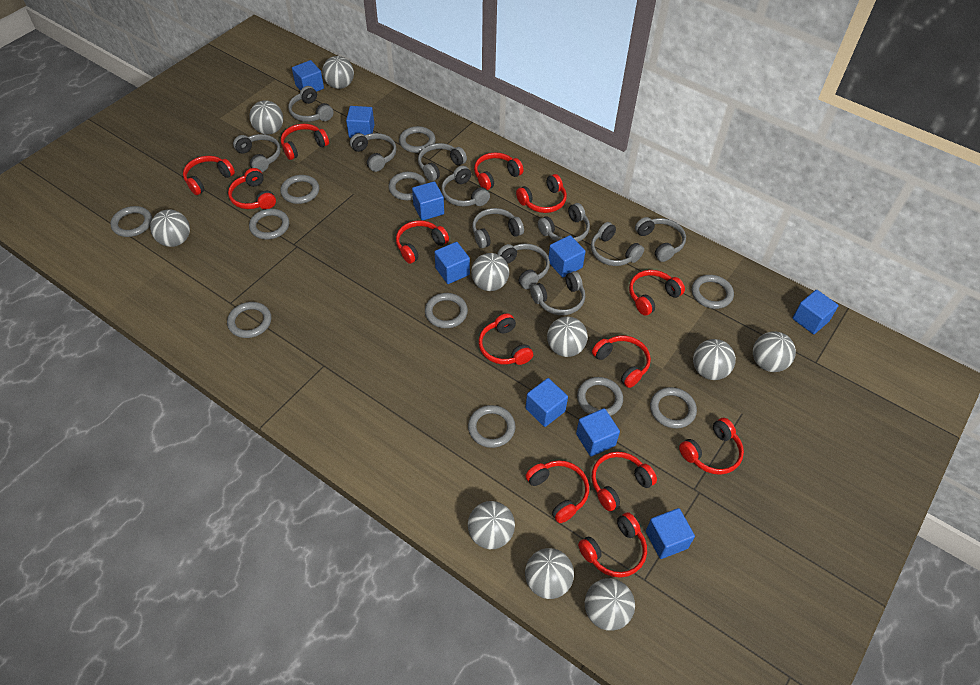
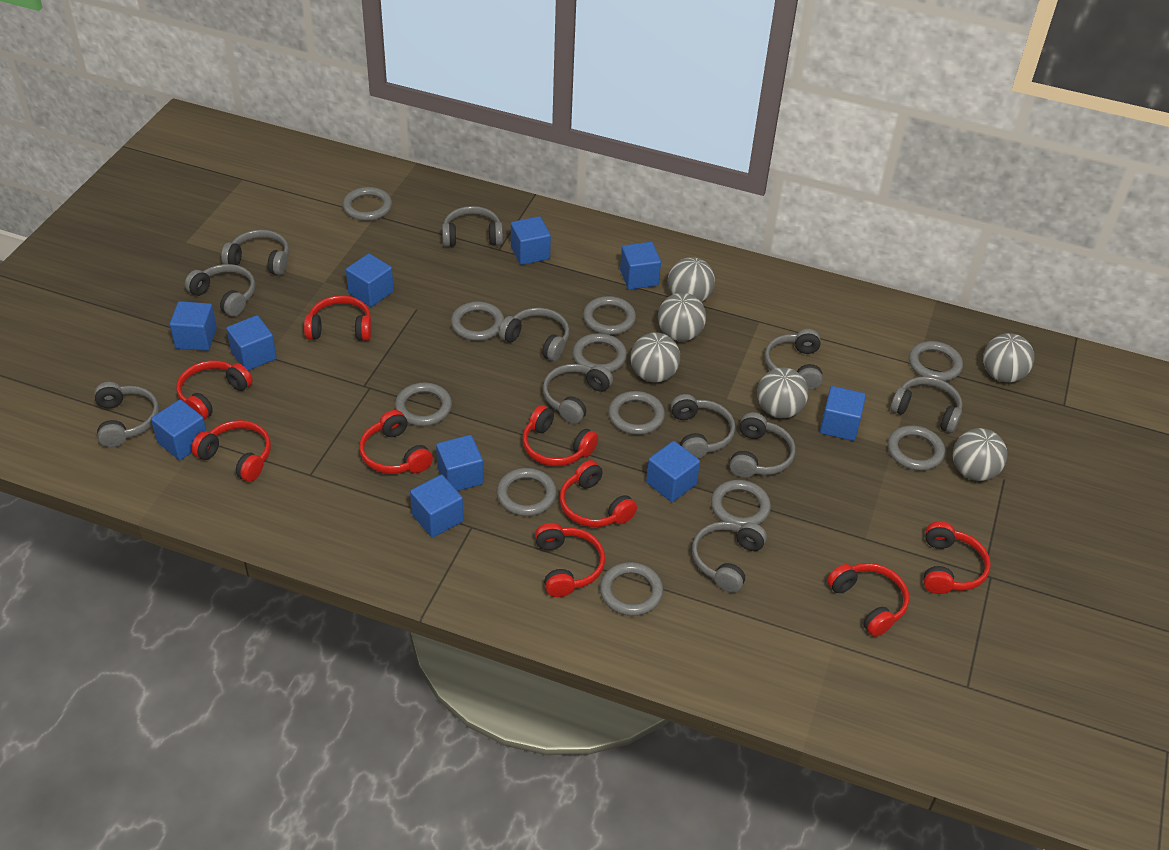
blue cube: [292,60,324,92] [346,106,374,138] [412,181,444,221] [435,242,470,284] [525,378,568,427] [548,235,585,277] [576,408,620,457] [646,508,695,559] [792,290,839,334] = 9 -> [151,400,206,460] [170,301,217,351] [226,315,277,371] [346,253,394,307] [410,474,464,538] [436,435,484,491] [511,216,551,265] [620,242,661,290] [646,441,700,502] [820,386,866,441] = 10
grey ball: [150,209,190,247] [249,100,283,135] [322,56,354,89] [468,501,515,549] [471,253,509,291] [525,548,574,599] [547,317,588,357] [585,578,635,631] [693,339,736,380] [753,331,796,372] = 10 -> [631,332,680,383] [658,293,706,341] [668,257,715,302] [757,367,809,418] [953,428,1007,481] [983,333,1034,383] = 6
red headphones: [183,156,235,195] [228,168,276,209] [281,124,329,160] [396,220,449,264] [474,152,524,190] [479,313,533,365] [516,174,567,213] [526,460,589,523] [578,512,647,578] [592,336,651,388] [592,452,657,511] [629,270,685,316] [679,418,744,475] = 13 -> [176,360,253,420] [191,420,271,482] [304,295,372,341] [359,410,433,474] [522,405,598,466] [535,523,605,597] [560,460,637,527] [827,563,909,637] [924,521,991,594] = 9

